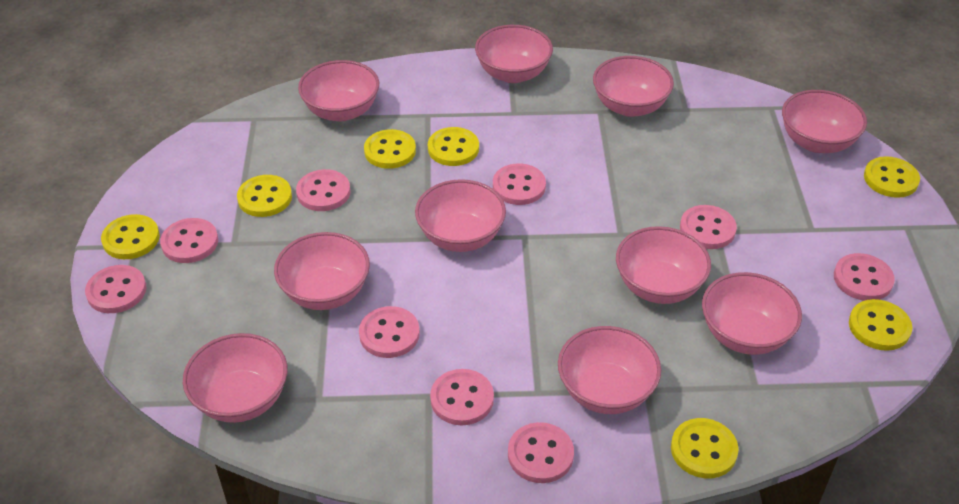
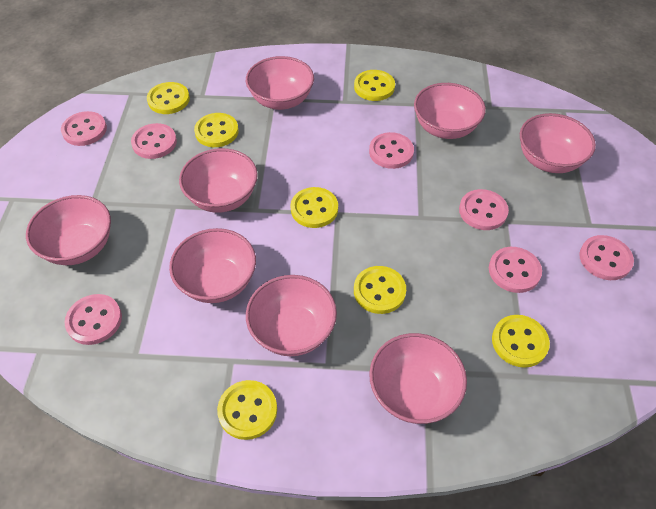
pink bowl: [183,333,288,423] [274,232,370,310] [298,60,379,121] [415,179,506,252] [475,25,553,83] [558,326,661,414] [593,56,674,117] [616,226,711,304] [702,272,802,355] [782,90,867,153] = 10 -> [26,195,111,265] [169,228,256,303] [179,148,258,213] [246,56,314,110] [246,275,337,356] [369,333,467,424] [414,83,486,139] [520,113,596,173] = 8
pink button: [85,265,146,313] [160,218,218,263] [296,169,351,211] [359,306,420,358] [430,369,494,425] [493,164,546,205] [508,422,574,483] [680,205,737,249] [834,253,895,301] = 9 -> [61,111,107,146] [65,294,122,345] [131,123,177,159] [369,132,414,169] [459,189,509,230] [489,247,542,293] [579,235,634,280] = 7

